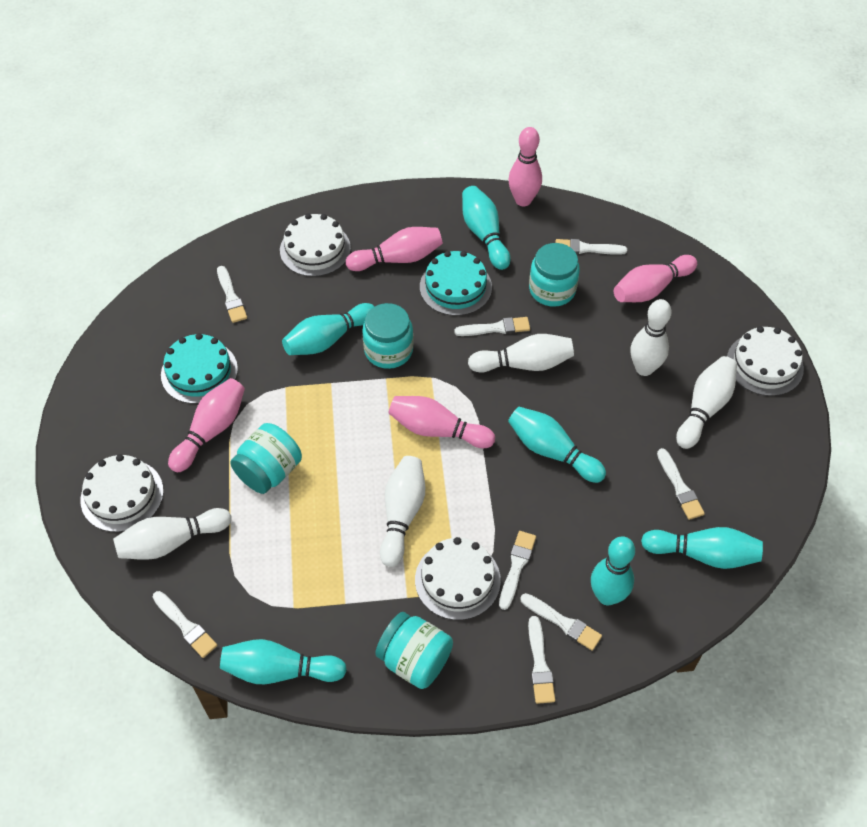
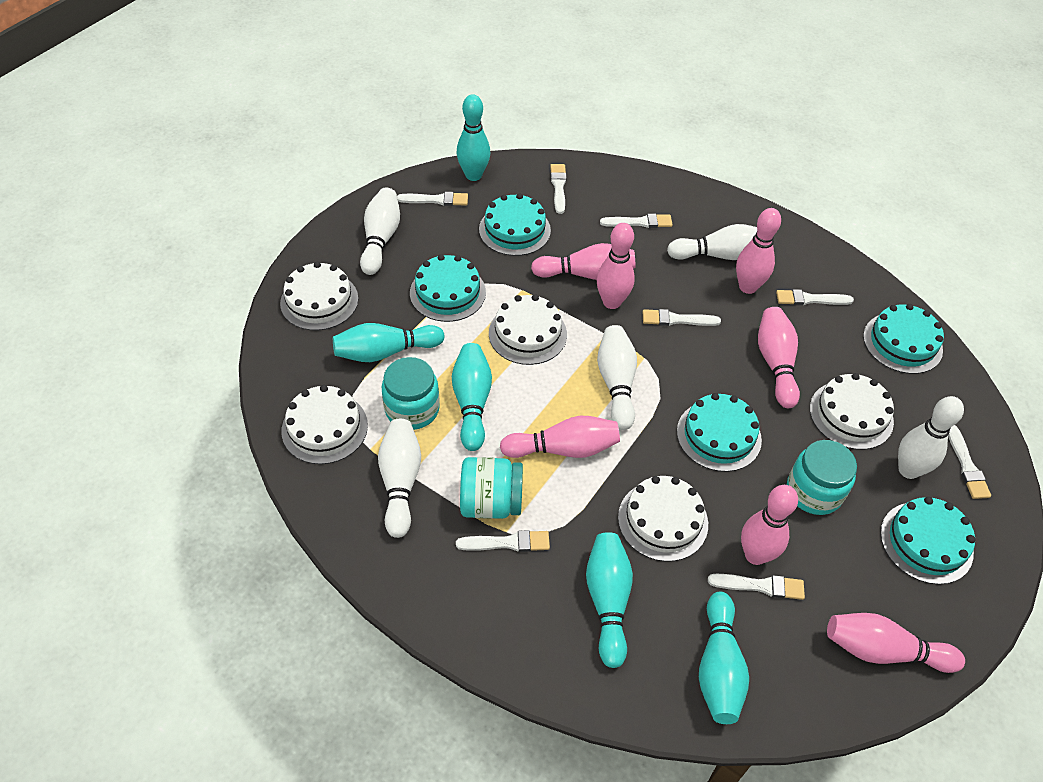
pink bowling pin: [168,378,245,472] [346,227,443,271] [388,396,495,448] [508,127,542,206] [614,255,697,302] = 5 -> [500,416,620,458] [531,243,635,280] [597,223,635,309] [736,208,781,294] [741,485,798,565] [758,307,800,408] [827,613,965,673] = 7
turquoise bowling pin: [220,639,347,684] [282,303,375,355] [462,186,511,270] [508,407,606,483] [591,536,635,605] [641,527,763,569] = 6 -> [333,323,445,362] [452,343,492,451] [456,94,490,181] [586,532,633,668] [699,592,749,724] = 5
turquoise cake: [161,333,238,404] [420,251,492,316] = 2 -> [410,254,486,322] [479,193,551,256] [677,393,762,472] [863,304,944,374] [880,497,976,584] = 5
turquoise jar: [230,423,302,494] [362,303,414,369] [375,612,453,689] [529,243,580,307] = 4 -> [382,357,440,430] [460,457,523,519] [787,440,857,515] = 3
white cake: [81,454,164,532] [280,213,351,277] [415,537,501,620] [727,326,804,396] = 4 -> [280,262,358,331] [281,385,368,464] [489,295,567,365] [618,476,708,562] [810,373,894,450] = 5

